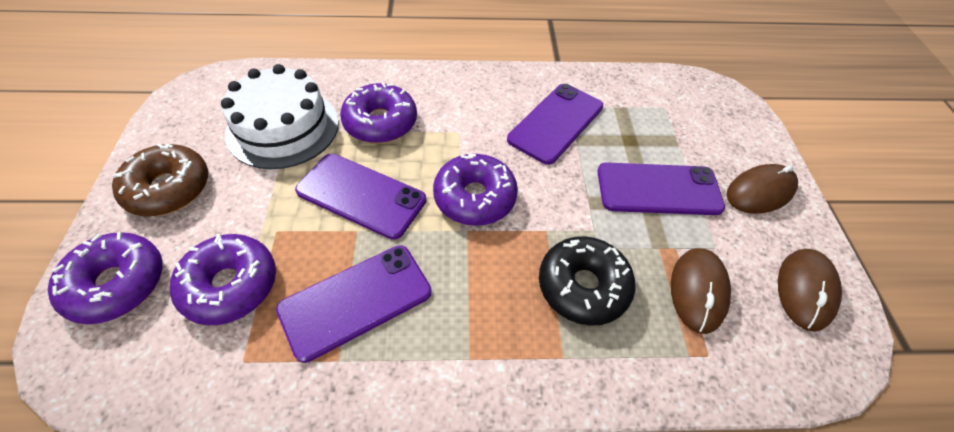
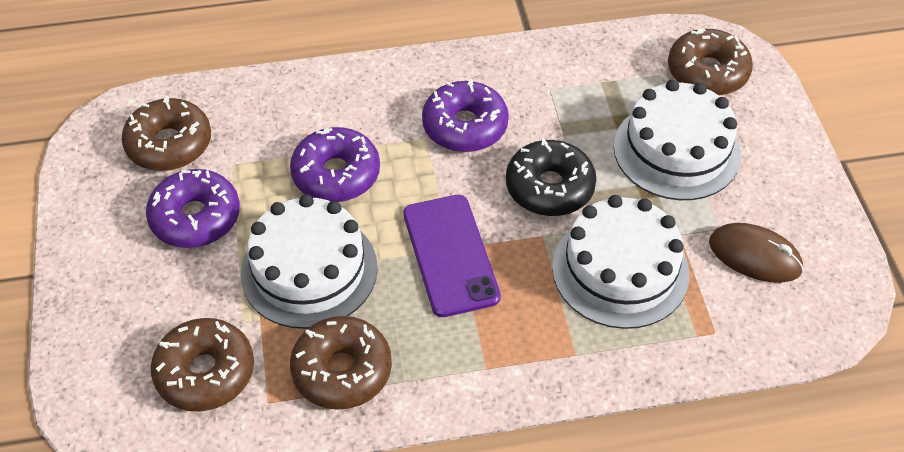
brown donut: [112,144,208,216] = 1 -> [122,96,211,171] [151,318,254,411] [290,316,392,410] [668,29,753,95] = 4
brown mouse: [671,248,731,334] [727,164,798,214] [778,249,842,332] = 3 -> [709,223,804,283] = 1
purple donut: [48,232,162,324] [170,234,276,325] [340,82,417,143] [433,154,518,226] = 4 -> [146,169,240,248] [290,127,380,202] [422,79,509,152] = 3
purple phone: [276,245,432,363] [295,154,426,240] [507,84,603,165] [597,162,725,215] = 4 -> [403,195,501,317] = 1
white cake: [221,64,339,169] = 1 -> [241,194,378,329] [552,195,689,329] [614,80,741,200] = 3

